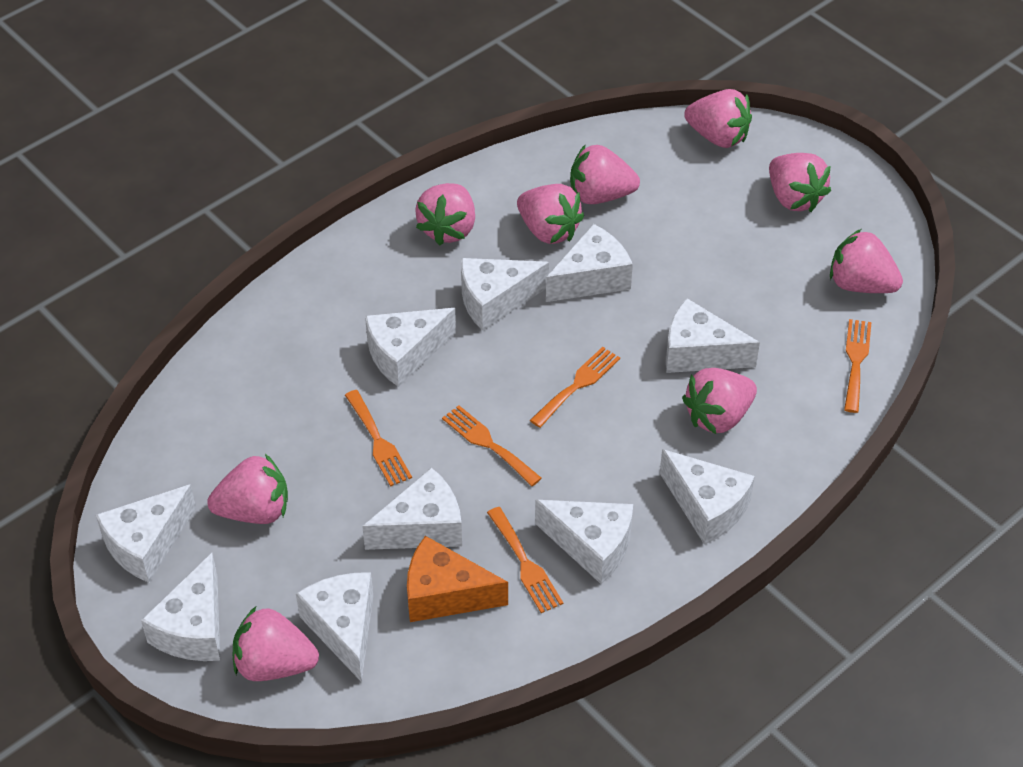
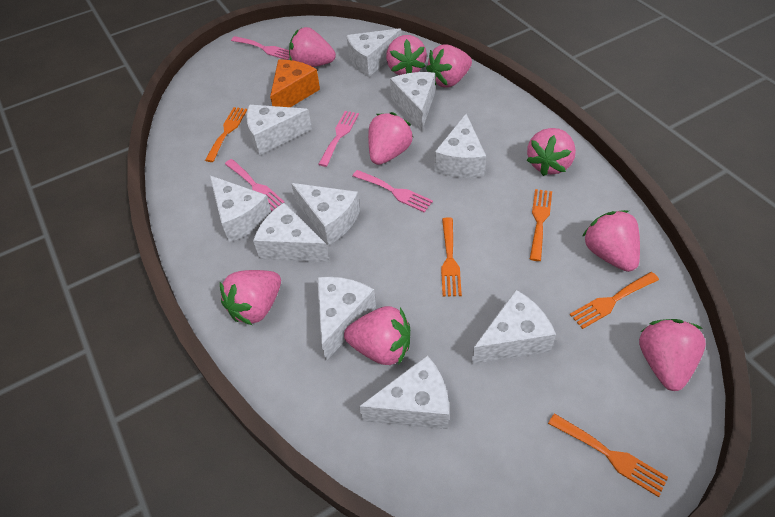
pink fork: none = 0 -> [225,159,285,211] [231,36,290,60] [318,111,359,167] [353,170,433,212] = 4

